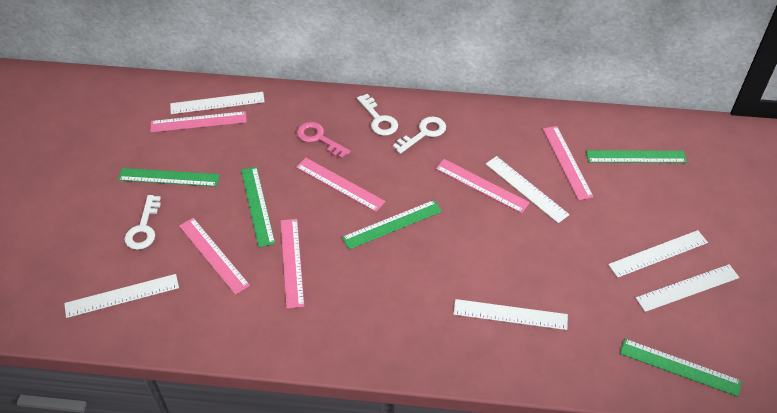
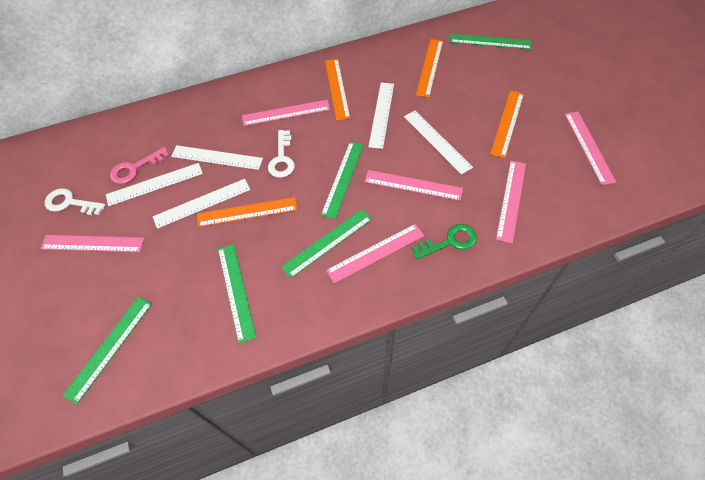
green key: none = 0 -> [412,224,477,259] = 1
orange ruler: none = 0 -> [197,197,297,227] [325,59,350,120] [416,39,443,97] [490,91,524,158] = 4
white key: [125,195,161,250] [357,94,398,136] [393,117,446,154] = 3 -> [45,188,106,215] [268,130,295,178] = 2
white ruler: [64,274,179,318] [170,92,265,114] [453,299,568,330] [486,156,570,223] [608,230,708,278] [636,264,740,312] = 6 -> [106,163,203,206] [153,179,250,229] [171,145,263,170] [368,83,394,149] [404,110,473,175] = 5

